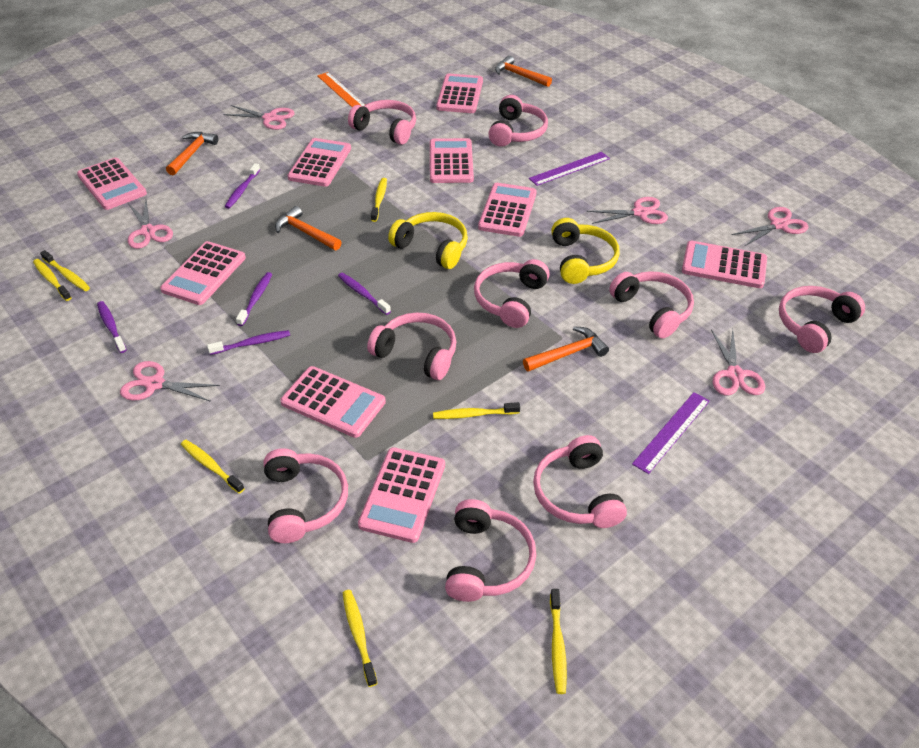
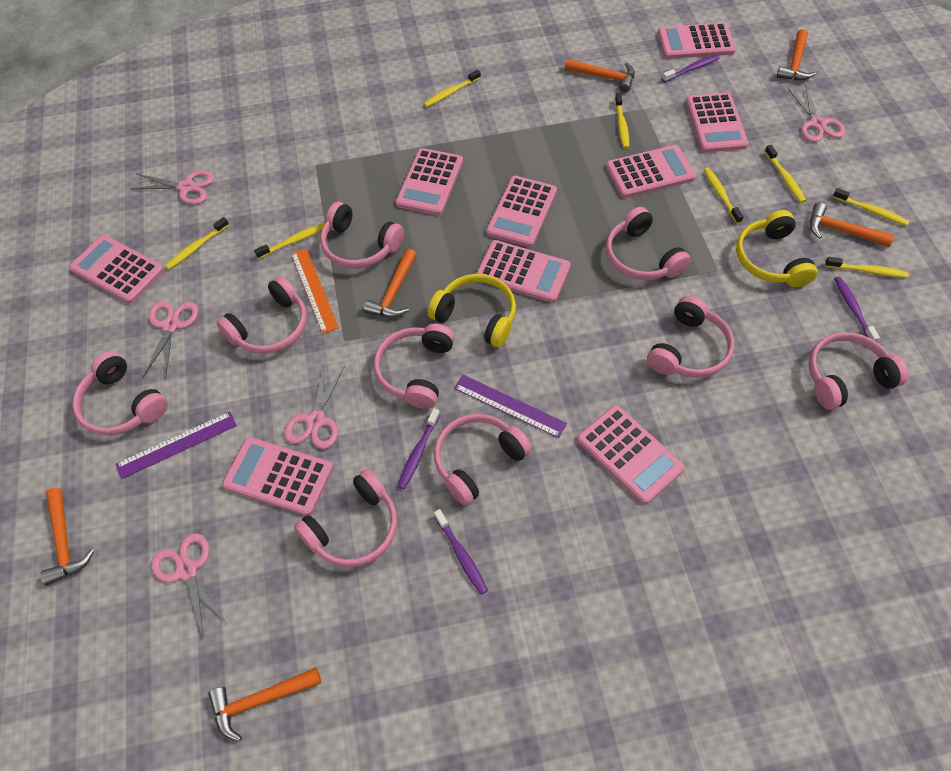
orange hammer: [166,132,218,176] [275,206,342,250] [495,55,552,87] [523,326,609,372] = 4 -> [40,488,94,586] [208,667,321,742] [363,248,417,318] [565,59,635,92] [776,29,816,81] [810,202,895,247] = 6
pink scissors: [120,361,220,402] [128,199,173,249] [223,105,295,130] [587,197,668,224] [711,329,765,395] [732,207,809,246] = 6 -> [131,170,214,205] [143,301,199,377] [151,533,226,638] [284,363,345,449] [788,86,846,142] = 5
purple toothbrush: [97,301,127,353] [207,330,290,355] [225,163,260,209] [236,272,272,326] [338,273,391,315] = 5 -> [397,408,440,489] [434,509,488,595] [662,55,720,82] [834,276,880,342] = 4
yellow toothbrush: [33,259,72,301] [40,250,90,291] [181,440,245,494] [343,590,377,687] [371,178,387,222] [433,402,520,419] [550,589,567,694] = 7 -> [165,217,229,269] [254,223,325,259] [424,69,481,107] [615,93,629,149] [704,168,744,224] [764,145,806,203] [825,257,909,278] [833,188,909,226] = 8

